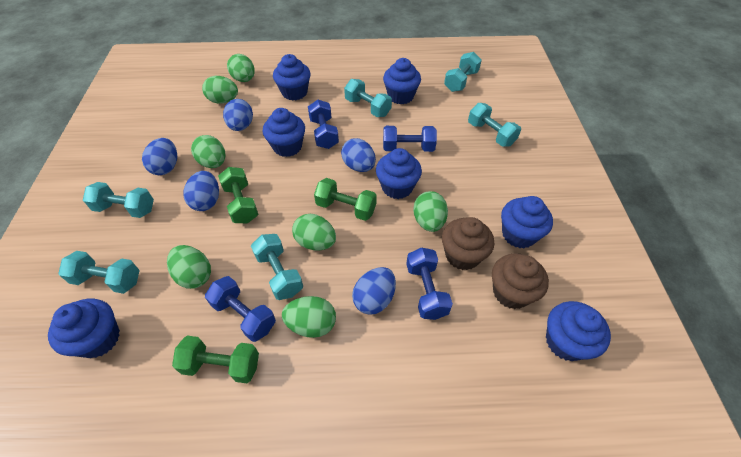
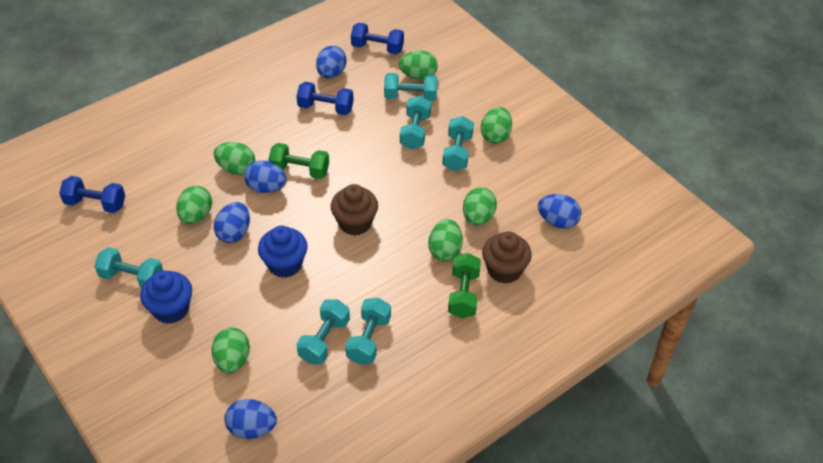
blue cupcake: [48,298,120,358] [263,108,305,157] [273,54,311,100] [376,148,422,199] [383,58,421,104] [501,196,553,248] [546,301,611,361] = 7 -> [140,271,192,324] [258,226,308,278] = 2
blue dumbbell: [205,276,276,342] [308,100,339,149] [383,126,437,152] [406,247,453,320] = 4 -> [59,176,125,213] [297,82,354,115] [351,23,404,54] = 3
green dumbbell: [172,336,259,383] [218,167,258,224] [314,178,377,221] = 3 -> [269,143,329,179] [448,253,481,318] = 2

